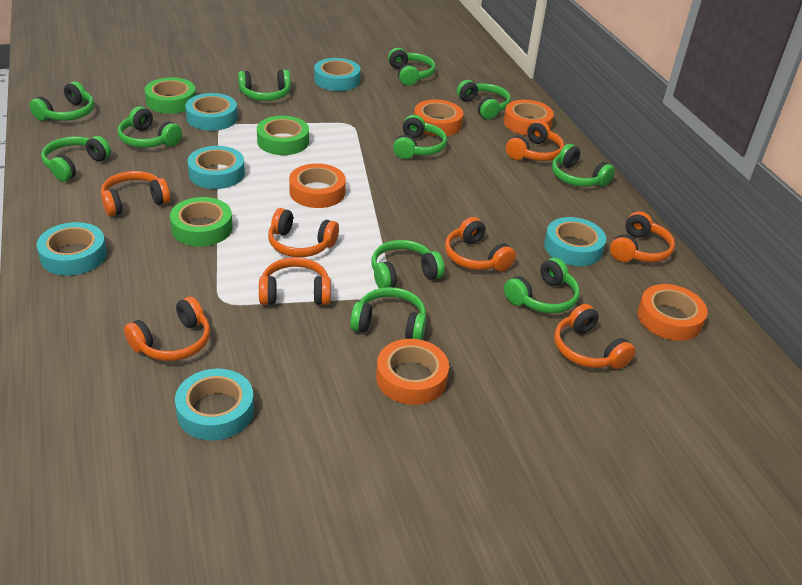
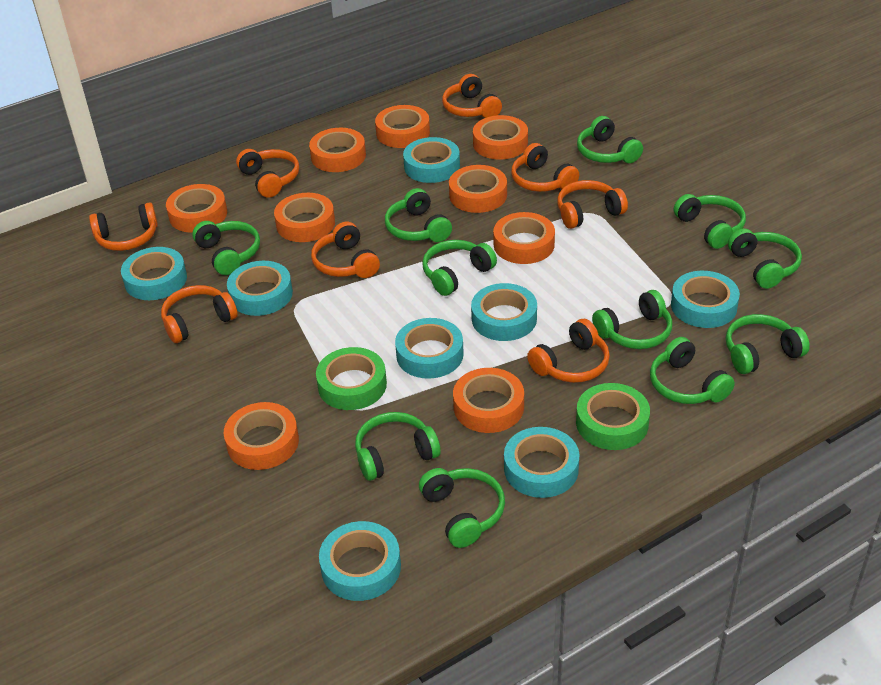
green tape: [145,77,196,114] [170,197,233,246] [257,116,309,155] = 3 -> [316,347,387,410] [576,383,650,450] = 2
orange tape: [289,163,346,208] [376,339,449,405] [414,100,463,136] [504,100,554,136] [637,284,707,341] = 5 -> [166,184,227,233] [224,402,299,470] [274,193,335,242] [309,128,366,172] [375,105,430,148] [449,165,507,213] [453,368,524,433] [473,115,528,159] [493,212,555,264] = 9
turquoise tape: [37,222,107,276] [175,369,254,441] [185,93,238,131] [188,146,245,189] [314,58,360,91] [544,217,606,266] = 6 -> [121,247,187,300] [227,261,293,316] [319,521,401,601] [395,318,464,379] [403,137,460,183] [471,283,537,341] [504,427,579,498] [671,271,740,328] = 8

